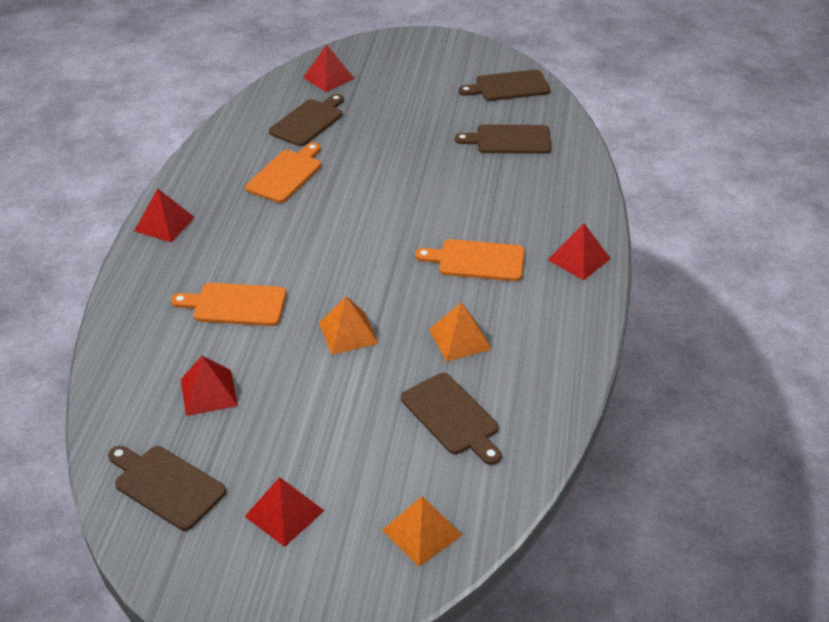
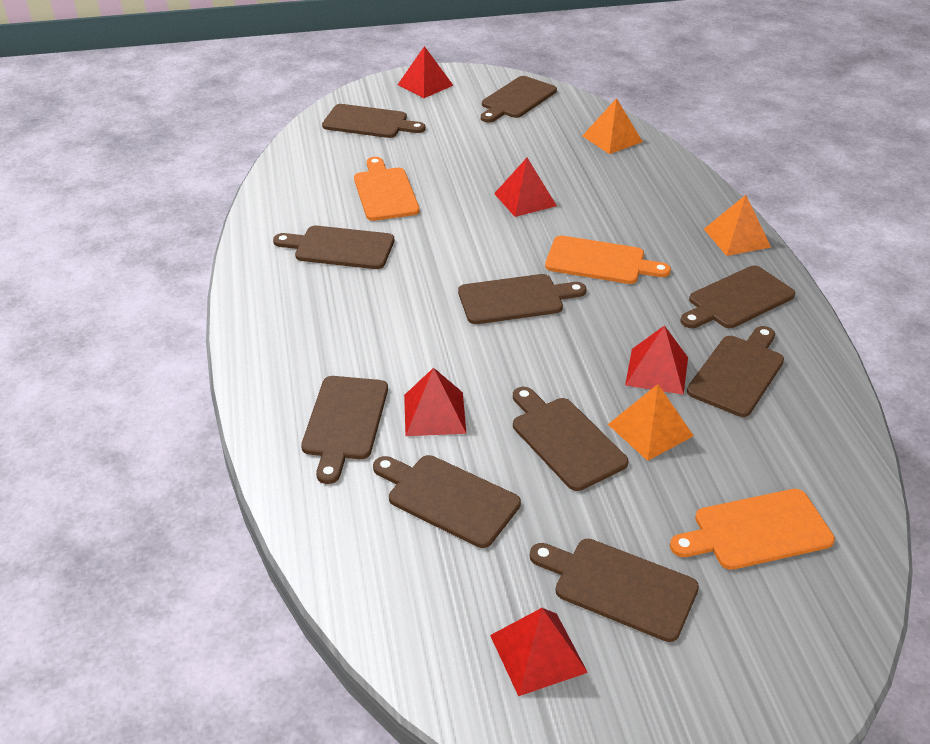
brown cutting board: [108,446,226,531] [269,94,344,146] [401,373,501,465] [455,124,551,154] [459,70,550,101] = 5 -> [273,226,394,269] [301,376,388,484] [322,104,426,138] [373,455,521,548] [458,274,587,324] [481,76,557,123] [513,387,629,491] [530,539,699,642] [680,265,795,328] [687,326,784,417] = 10

